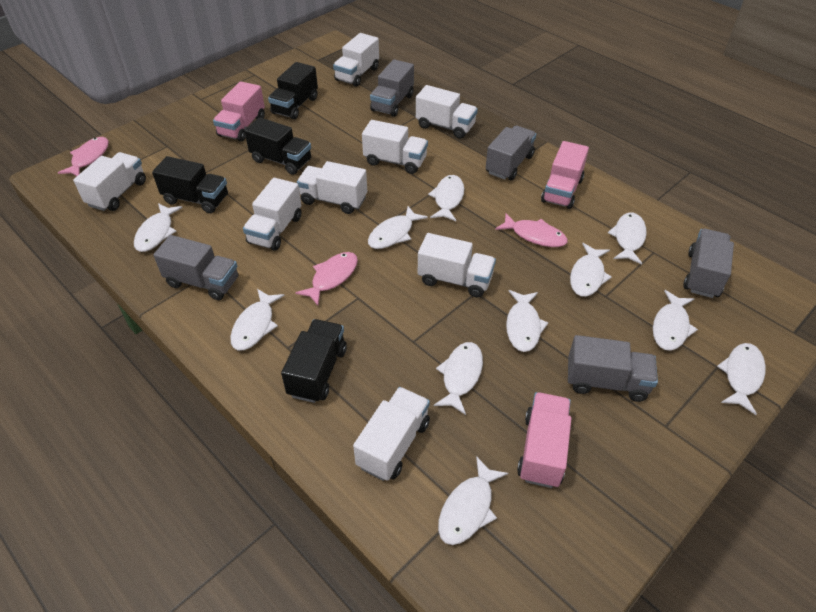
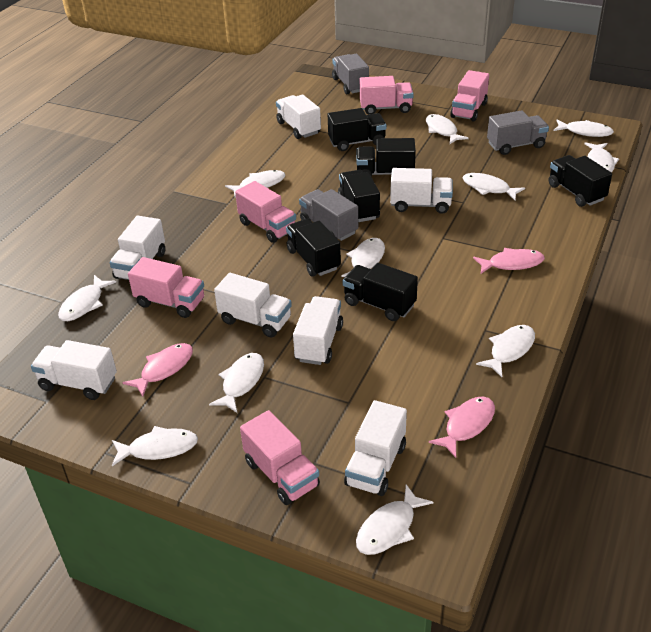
black truck: [152,156,228,213] [244,117,311,175] [268,62,318,119] [281,319,347,403] = 4 -> [286,219,341,277] [328,108,387,151] [338,170,380,222] [343,263,418,321] [356,138,416,177] [549,155,612,207] = 6
grey truck: [153,235,238,300] [370,59,414,117] [486,126,536,180] [568,335,658,402] [683,229,734,298] = 5 -> [299,189,358,241] [332,54,369,94] [487,110,549,155] = 3
pink truck: [213,81,265,141] [517,392,571,488] [541,141,589,209] = 3 -> [128,257,204,318] [235,181,296,243] [240,410,320,505] [360,76,414,115] [450,70,489,122] = 5
white truck: [73,152,146,211] [243,178,301,251] [297,161,367,214] [333,33,379,87] [353,387,430,481] [362,120,428,174] [416,85,478,139] [418,233,496,298] = 8 -> [31,340,117,400] [110,215,165,280] [214,273,292,338] [276,94,321,139] [293,296,343,365] [344,400,407,496] [390,168,453,214] = 7

